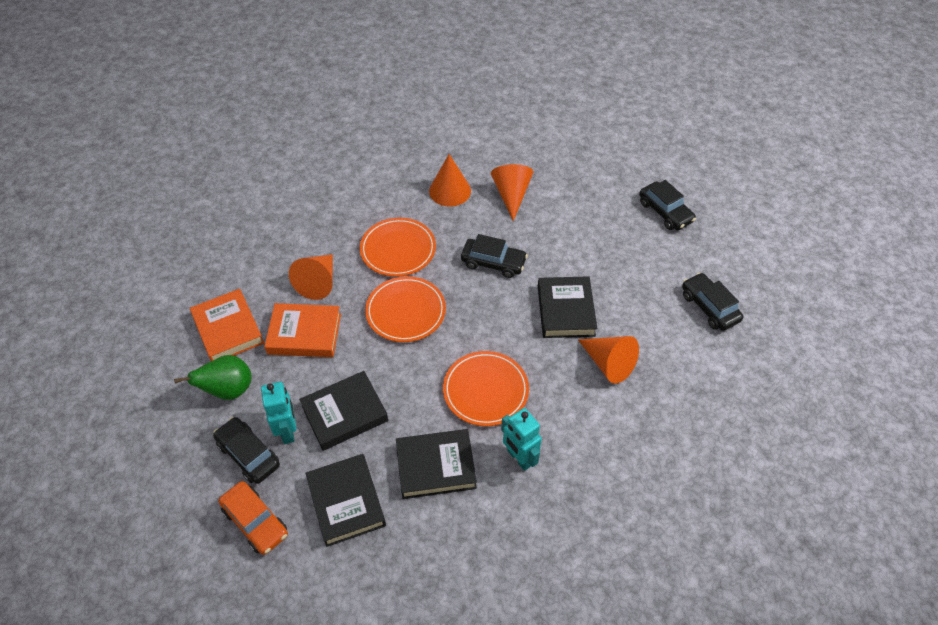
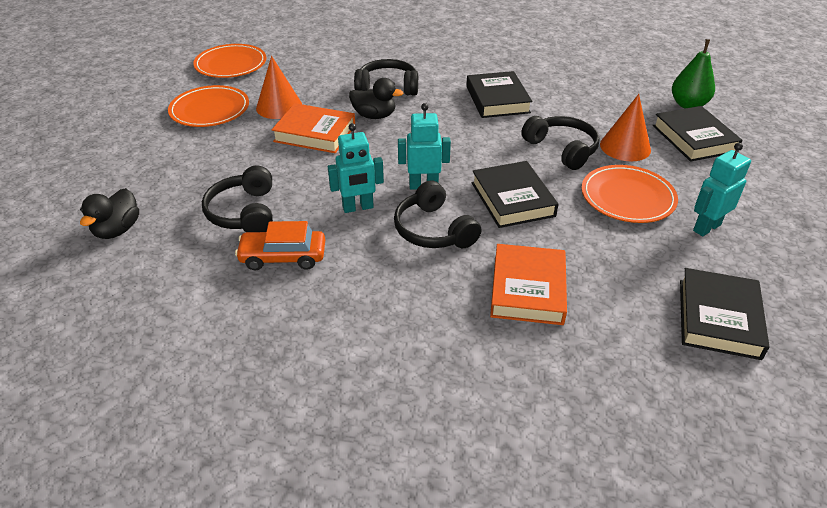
black car: [213,417,280,484] [461,234,528,278] [639,180,696,230] [682,272,743,331] = 4 -> none = 0
black duck: none = 0 -> [80,188,139,239] [349,78,404,119] = 2
black headphones: none = 0 -> [202,166,273,232] [354,59,418,96] [394,180,481,248] [521,116,600,170] = 4
orange cone: [289,254,333,300] [429,154,471,207] [491,164,533,221] [578,336,639,384] = 4 -> [256,56,302,119] [600,94,651,161] = 2
turquoise robot: [261,382,297,444] [501,408,542,471] = 2 -> [328,123,384,213] [398,103,451,190] [693,143,751,236] = 3

